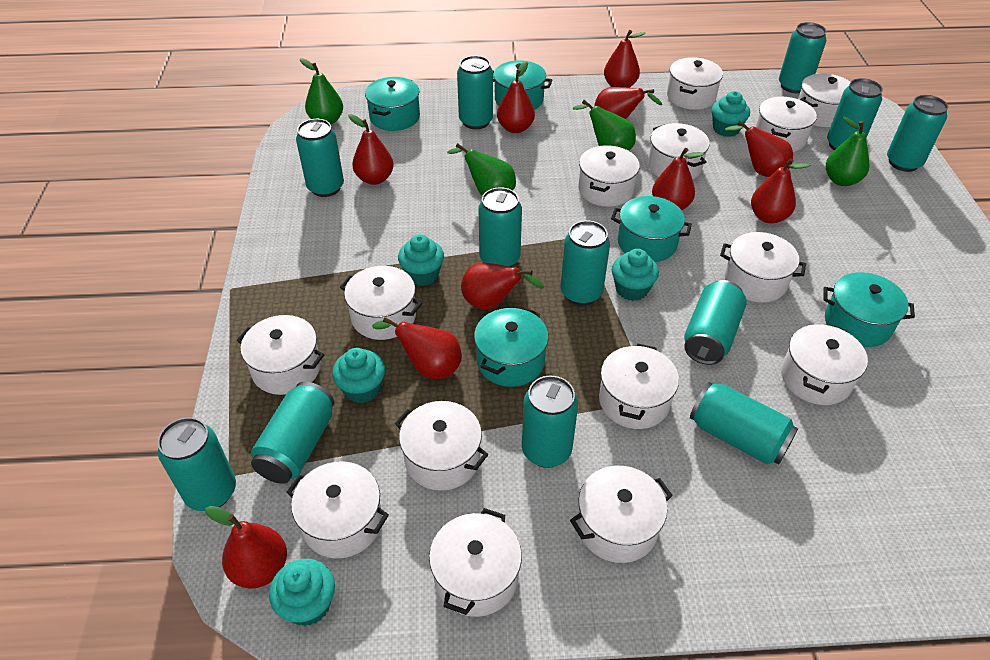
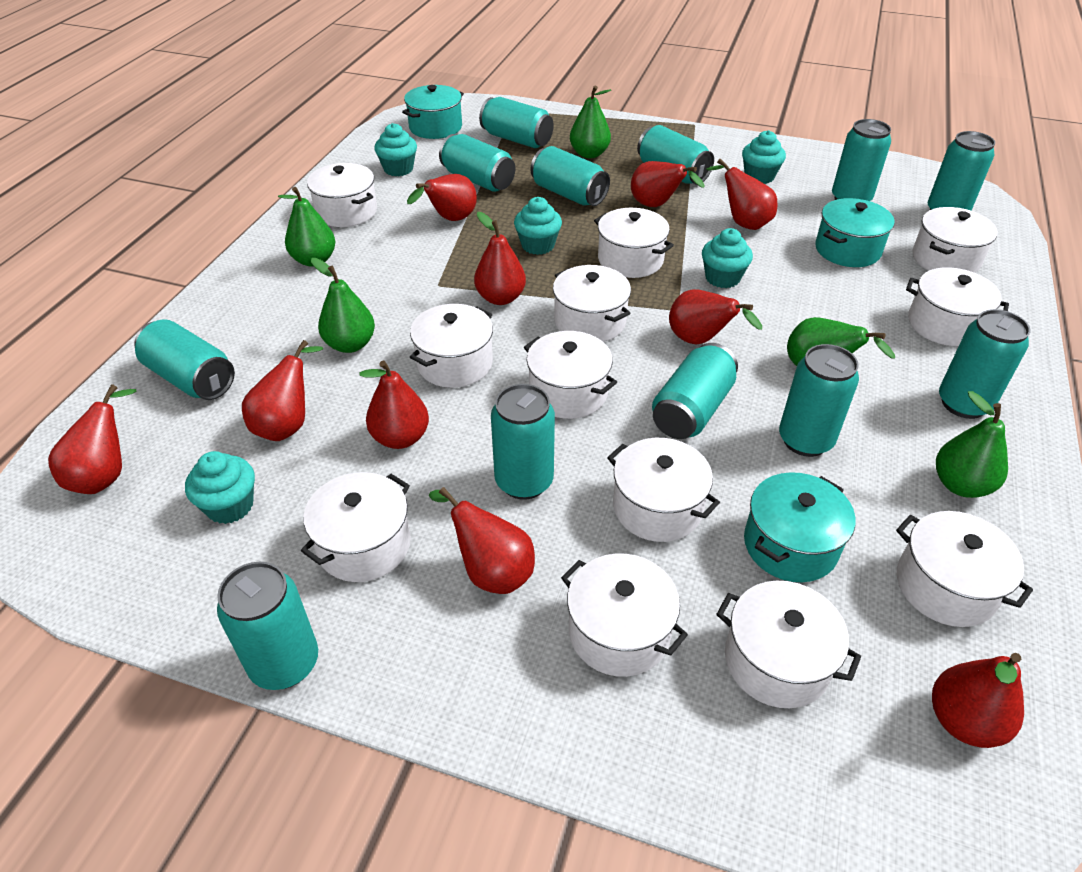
green pear: [300,58,343,125] [447,143,516,196] [573,100,636,151] [826,117,869,186] = 4 -> [278,187,336,267] [311,258,375,353] [570,86,611,158] [787,317,895,366] [936,391,1008,498] = 5
turquoise pot: [365,77,420,131] [474,308,549,387] [493,60,552,110] [611,196,692,262] [823,272,915,347] = 5 -> [402,85,464,139] [744,472,855,582] [815,198,895,267] = 3
white pot: [237,315,325,395] [286,461,389,558] [340,266,422,340] [395,401,488,491] [429,508,522,617] [570,466,673,563] [578,145,640,207] [599,344,679,429] [648,123,710,179] [667,57,723,110] [720,232,806,302] [755,97,817,152] [781,324,868,405] [798,73,850,127] = 14 -> [301,472,411,582] [307,163,377,227] [410,304,493,388] [524,331,617,419] [553,265,631,342] [561,554,688,677] [594,208,674,278] [607,438,720,542] [716,581,861,708] [896,511,1033,627] [906,267,1009,346] [913,207,998,273] = 12

